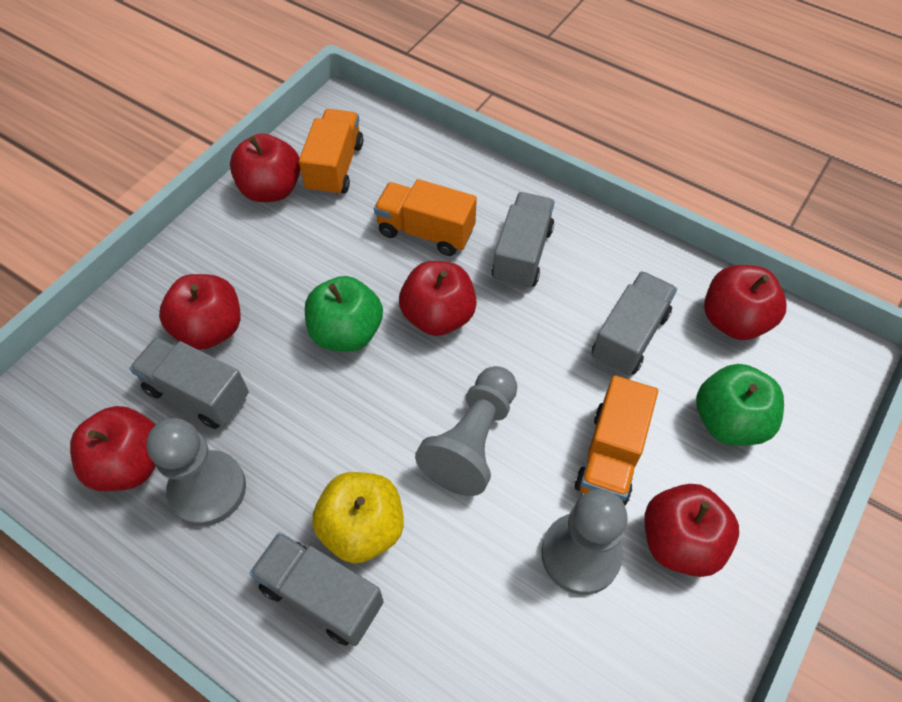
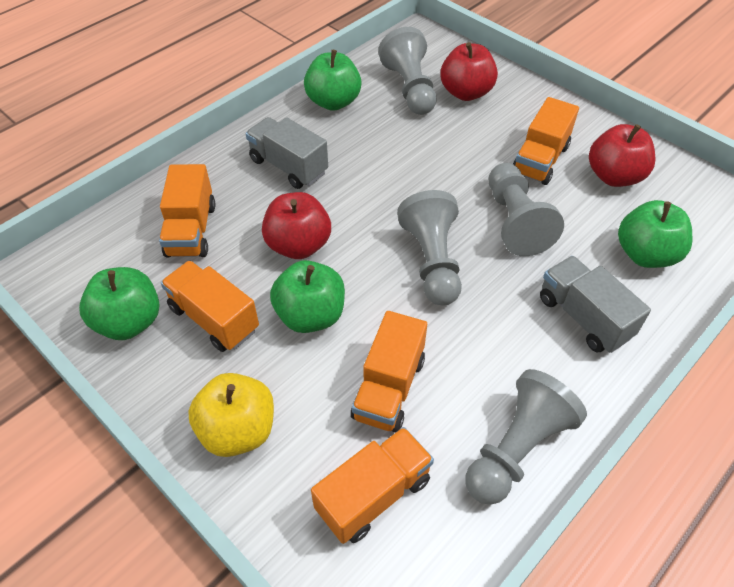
green apple: [305,276,383,352] [696,364,784,445] = 2 -> [79,267,159,340] [270,260,345,333] [304,50,361,111] [618,200,692,268] = 4
grey pawn: [146,418,246,526] [415,366,517,496] [541,489,628,595] = 3 -> [378,27,436,115] [397,190,462,306] [466,369,587,505] [489,163,564,256] = 4
grey truck: [129,337,249,429] [250,532,384,646] [492,192,555,290] [592,271,677,376] = 4 -> [246,117,328,189] [540,256,651,353] = 2
orange truck: [299,109,363,196] [374,179,477,256] [574,375,658,505] = 3 -> [159,164,215,258] [161,260,259,352] [311,427,434,544] [351,311,427,433] [513,97,579,185] = 5
red apple: [70,406,155,491] [159,274,240,350] [230,134,300,202] [399,261,477,336] [645,484,739,577] [704,265,787,340] = 6 -> [262,192,331,259] [440,42,498,101] [589,124,655,187] = 3

